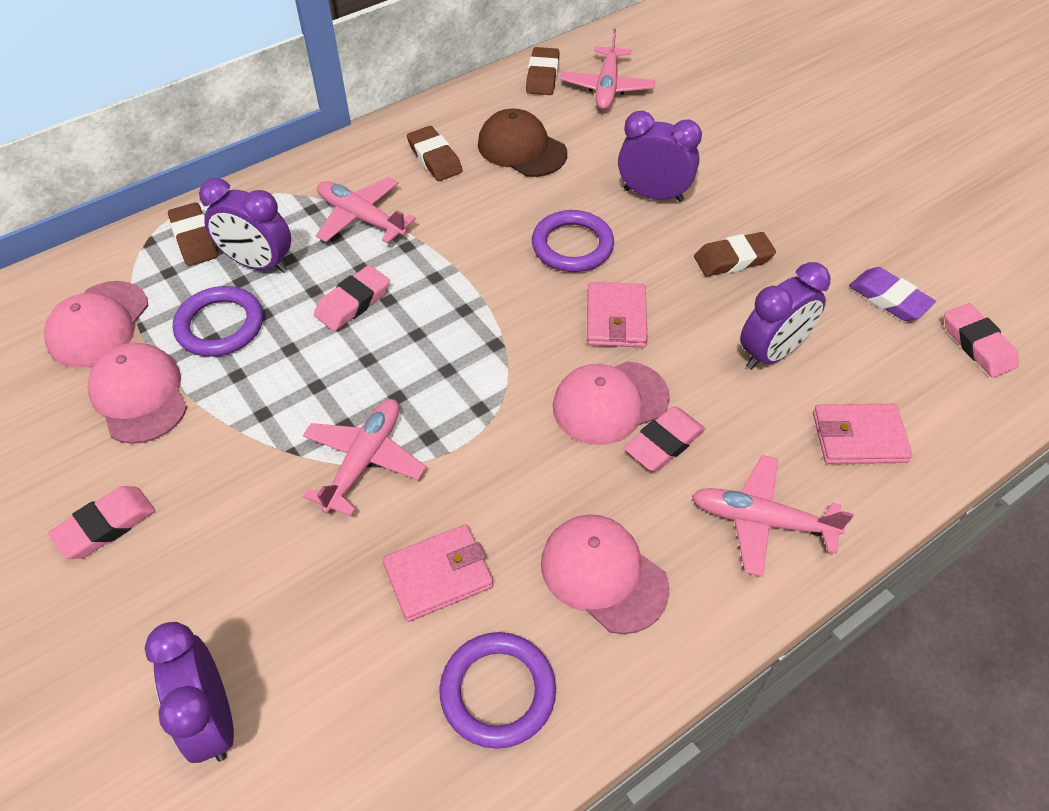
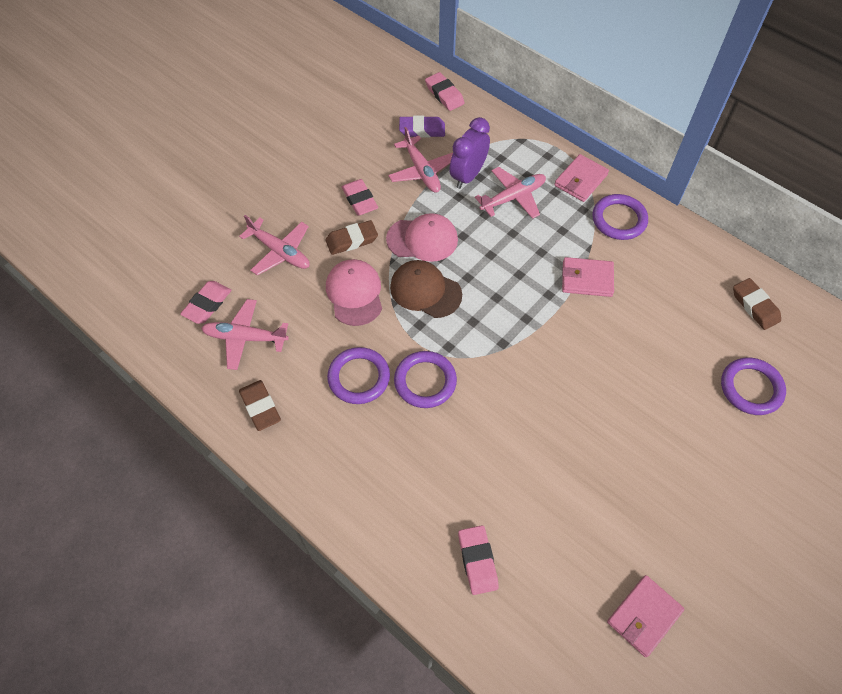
brown eraser: [168,202,218,266] [407,126,463,181] [526,47,560,95] [694,232,776,277] = 4 -> [239,380,281,431] [325,220,378,255] [733,278,781,330] = 3
pink cap: [44,281,148,368] [88,343,187,444] [541,514,669,634] [553,361,670,445] = 4 -> [326,259,382,326] [386,213,458,262] = 2
purple clock: [145,622,234,763] [199,178,291,273] [618,111,702,202] [740,262,830,370] = 4 -> [449,117,490,189] = 1
purple ring: [173,286,263,357] [439,632,556,749] [532,210,614,272] = 3 -> [327,347,390,404] [394,351,457,408] [592,194,648,240] [721,357,786,415] = 4

